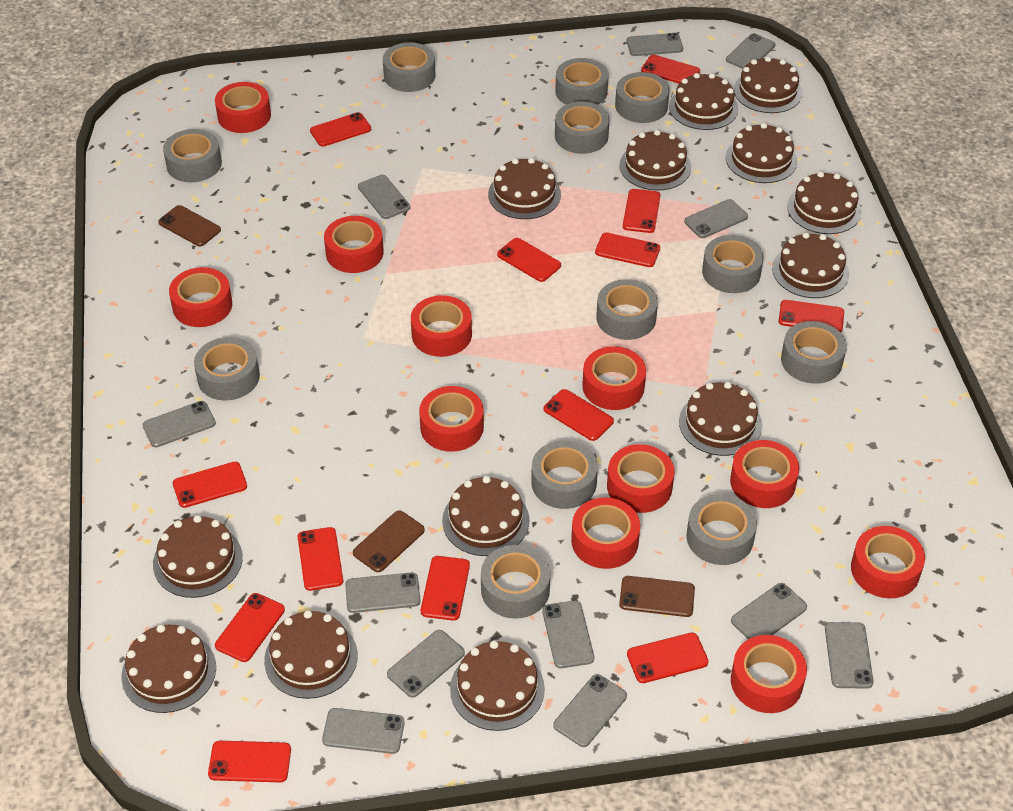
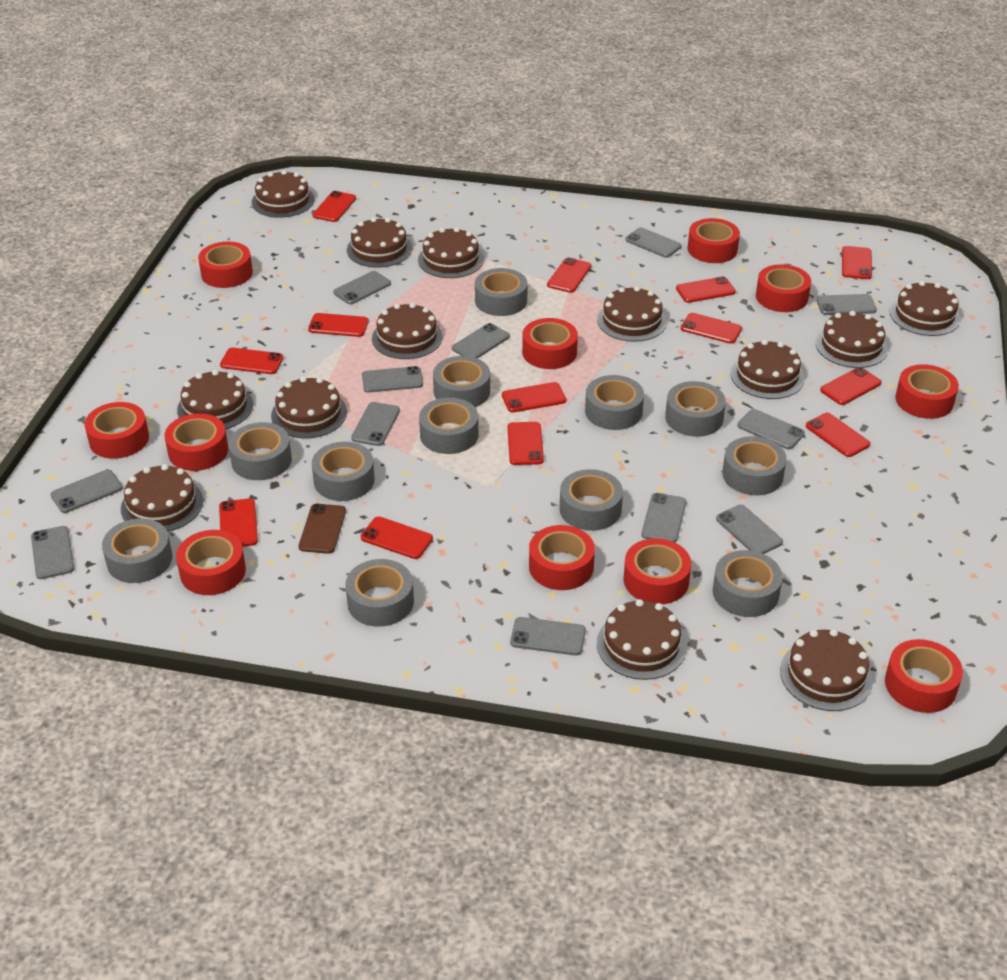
brown phone: [158,205,221,246] [353,510,425,572] [619,576,695,617] = 3 -> [299,504,346,554] = 1

